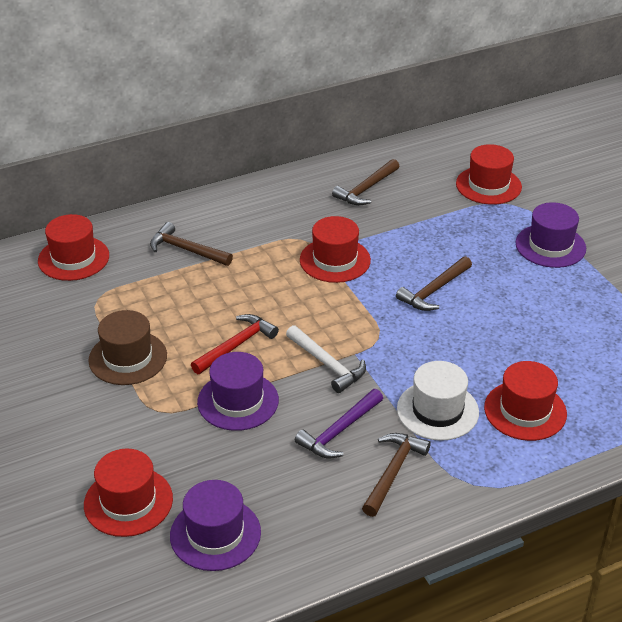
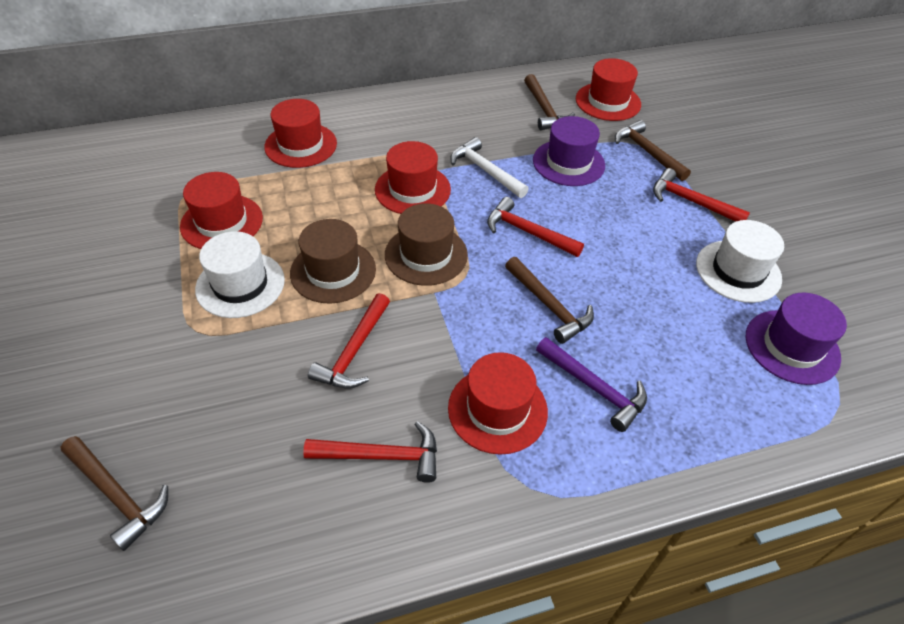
brown hat: [88,310,167,385] = 1 -> [290,219,376,304] [385,203,468,286] = 2
purple hat: [170,480,261,571] [197,352,279,431] [516,202,586,268] = 3 -> [533,116,605,186] [745,293,847,385] = 2
red hammer: [191,314,279,374] = 1 -> [303,421,437,483] [308,293,390,389] [487,197,584,257] [653,168,750,222] = 4
white hat: [397,361,479,441] = 1 -> [195,231,285,318] [696,220,784,303] = 2

